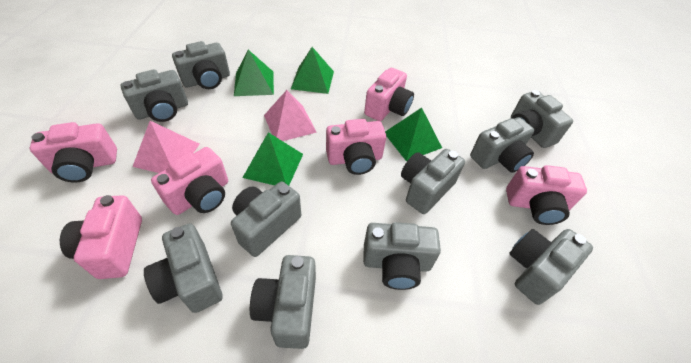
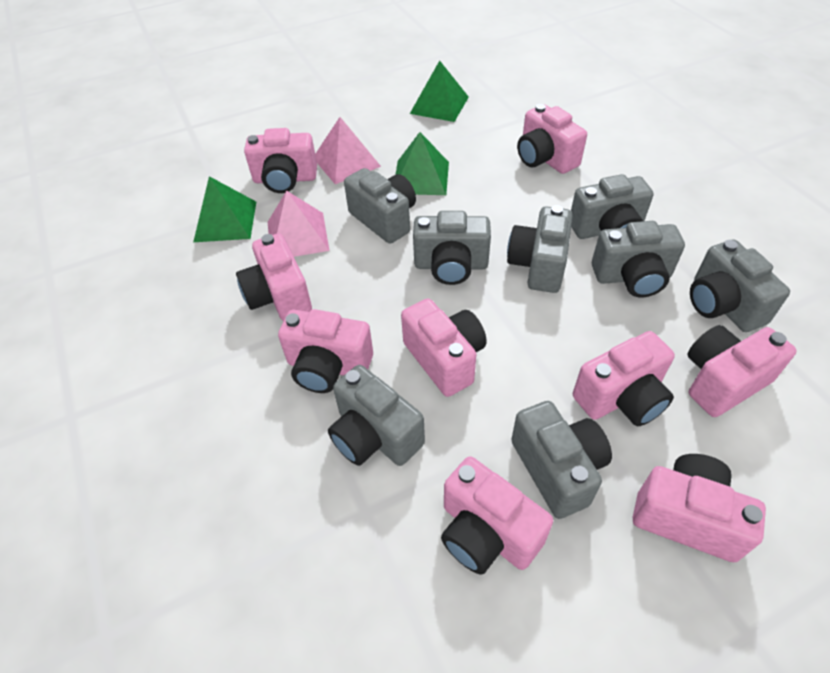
green pyramid: [234,50,274,96] [242,132,303,186] [291,47,334,94] [385,108,442,161] = 4 -> [193,176,256,242] [396,132,449,195] [410,61,469,122] = 3
grey camera: [120,70,188,122] [144,224,223,313] [172,41,230,89] [231,182,301,257] [250,255,316,349] [363,222,441,290] [401,149,465,214] [470,117,534,173] [509,229,593,305] [511,90,573,148] = 10 -> [328,365,425,466] [344,168,416,244] [413,211,491,285] [507,205,573,293] [511,401,612,519] [571,174,654,239] [592,221,685,297] [690,239,790,332] = 8
pink camera: [30,122,117,183] [60,195,142,279] [151,147,228,215] [326,119,386,175] [364,68,414,121] [506,165,587,225] = 6 -> [236,233,312,321] [244,128,317,193] [278,309,373,393] [401,299,487,397] [441,456,553,575] [517,104,587,174] [573,331,675,427] [633,454,766,562] [688,325,797,417] = 9

